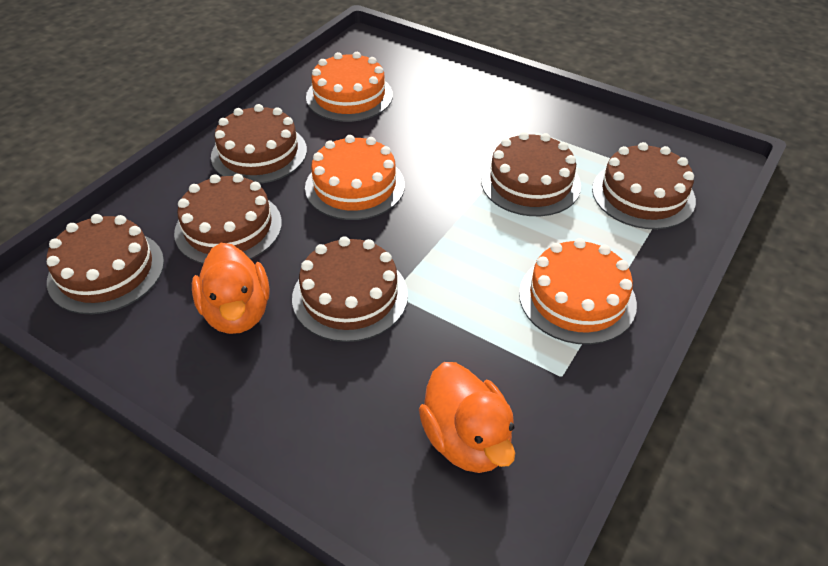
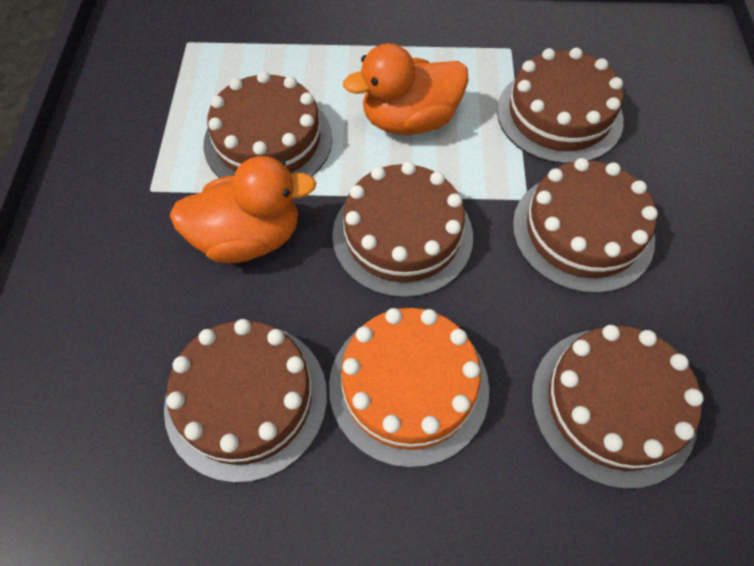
orange cake: [305,135,405,220] [306,52,393,122] [519,238,637,345] = 3 -> [329,308,489,468] = 1

